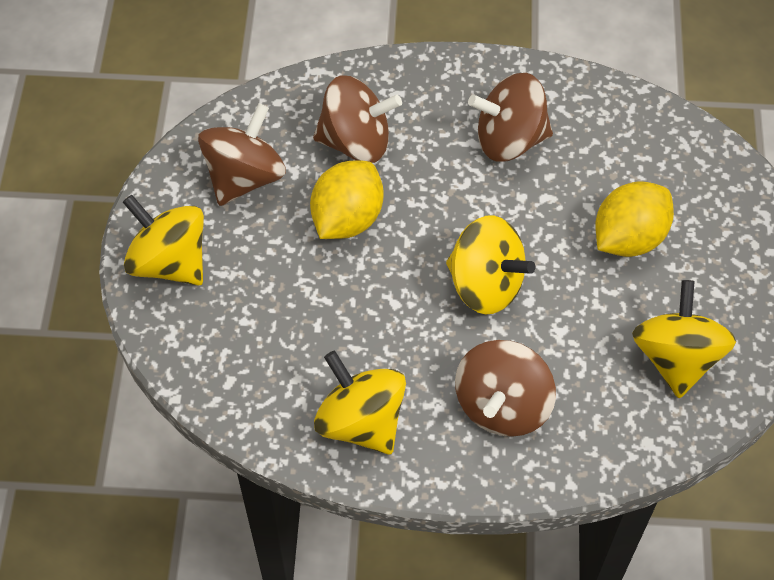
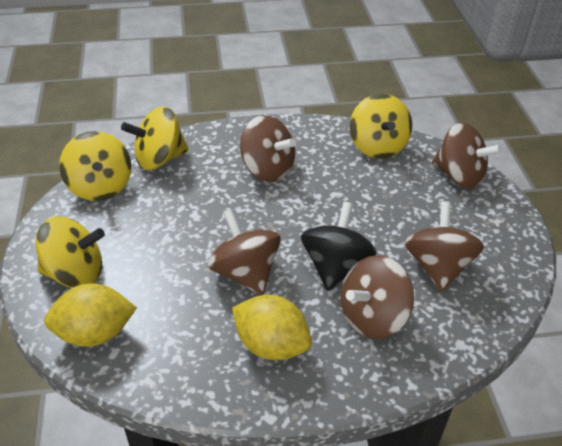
black spinning top: none = 0 -> [301,202,377,291] = 1
brown spinning top: [198,103,286,206] [313,76,402,163] [455,340,556,437] [468,73,553,162] = 4 -> [208,209,281,295] [240,115,296,182] [341,255,414,339] [405,201,484,292] [432,122,502,189] = 5

